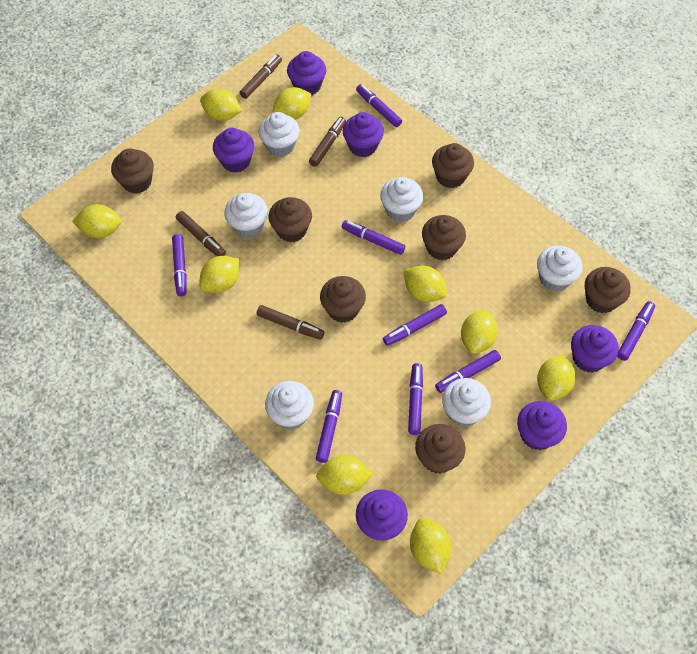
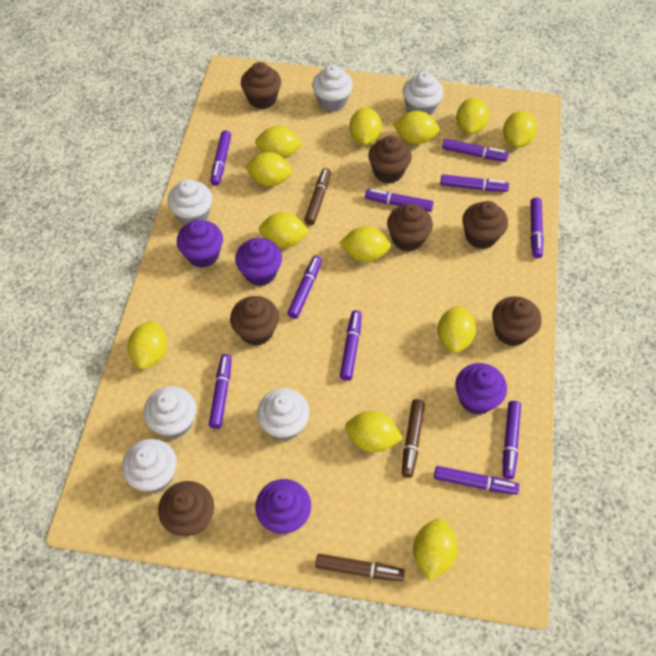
brown marker: [176,211,226,256] [240,54,282,99] [257,305,324,340] [309,117,346,167] = 4 -> [304,168,331,225] [315,554,405,581] [402,399,425,478] = 3
purple cupcake: [213,128,254,173] [287,51,326,95] [343,112,384,157] [356,489,408,541] [517,401,567,450] [571,325,619,373] = 6 -> [177,220,223,268] [235,238,282,286] [255,479,311,534] [455,363,507,415] = 4
purple marker: [172,234,187,296] [316,390,342,463] [342,220,405,255] [356,84,402,127] [383,304,447,346] [408,363,423,435] [435,350,501,393] [617,301,655,361] = 8 -> [209,354,232,429] [210,130,231,186] [287,256,322,319] [340,310,362,381] [365,189,434,212] [434,466,519,495] [440,175,509,192] [442,139,509,162] [503,401,521,479] [530,197,544,258] = 10
yellow lemon: [72,204,121,238] [200,88,242,121] [200,256,239,293] [273,87,311,119] [316,455,373,495] [403,265,447,302] [410,518,451,574] [461,309,498,354] [537,355,576,401] = 9 -> [128,320,167,369] [244,152,292,187] [255,126,303,159] [259,212,310,248] [339,226,391,262] [345,411,403,452] [349,108,382,145] [393,111,440,144] [413,518,458,581] [437,305,476,353] [456,98,489,134] [503,111,537,148] = 12

